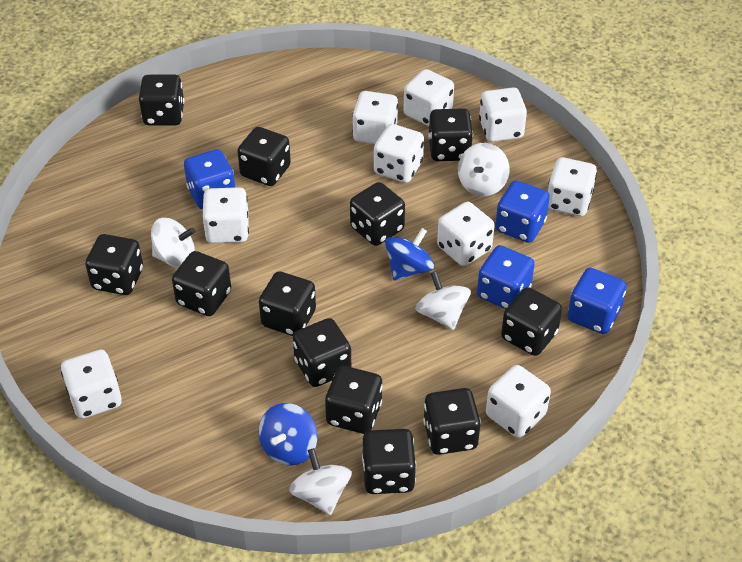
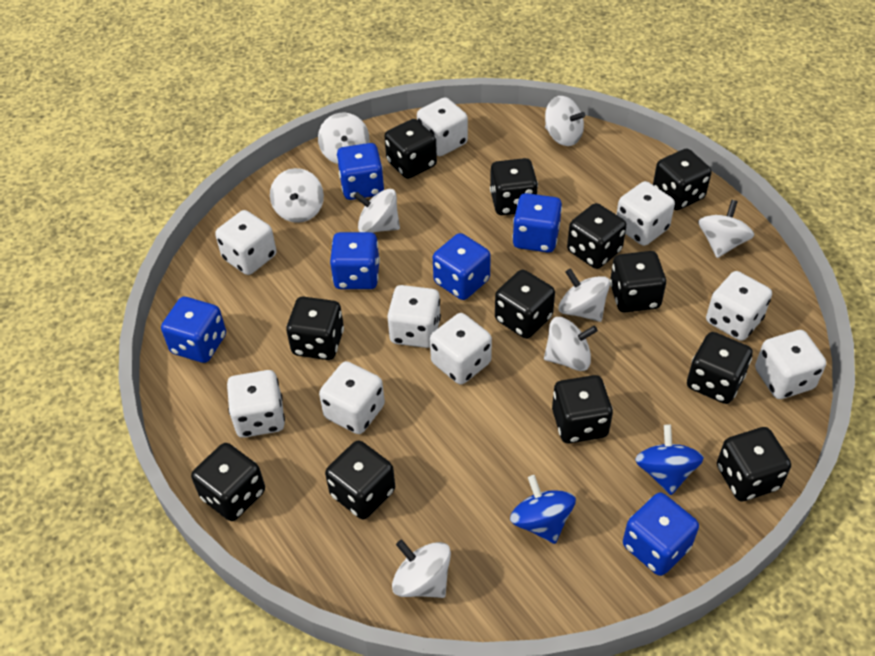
blue dice: [184,149,235,209] [477,245,535,309] [495,180,550,243] [567,268,627,334] = 4 -> [161,297,226,363] [330,232,380,289] [337,143,384,200] [433,233,491,300] [512,193,562,253] [623,493,699,576] = 6
white spinning top: [151,218,195,268] [289,448,352,515] [416,271,471,330] [458,143,510,196] = 4 -> [270,168,324,223] [318,113,369,164] [354,189,400,233] [392,540,451,598] [544,317,598,371] [545,96,585,146] [558,268,610,322] [698,200,754,258] = 8

